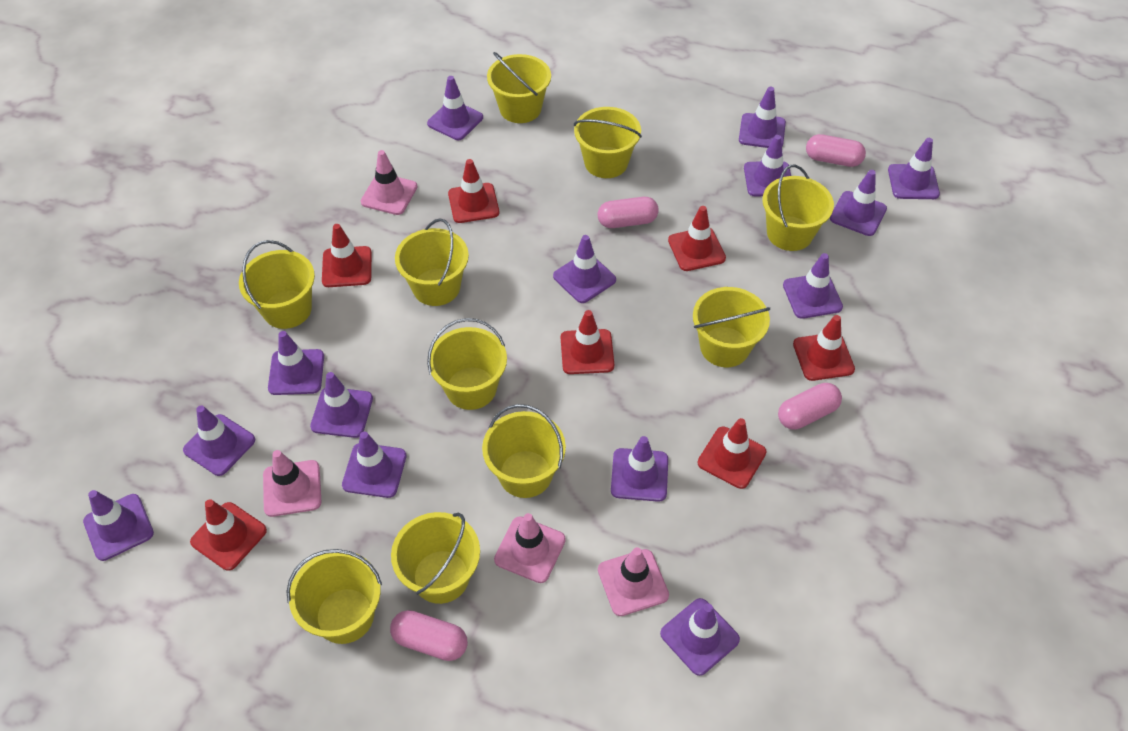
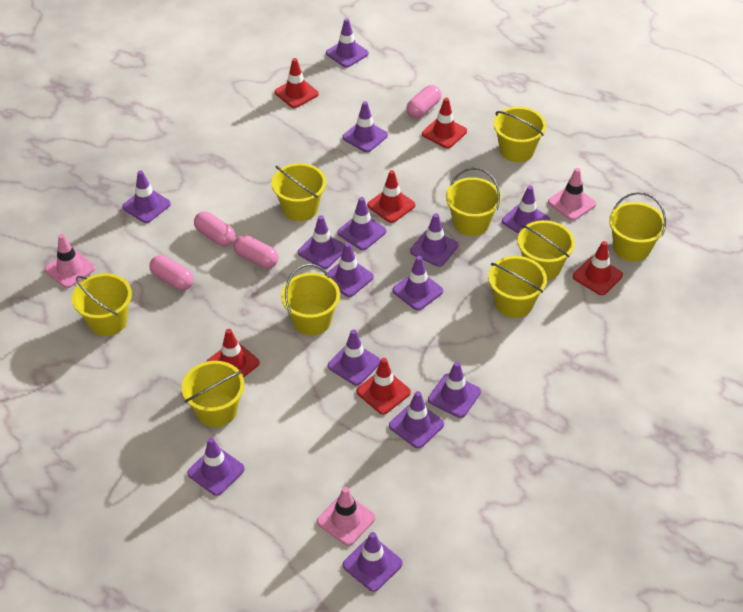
pink traffic cone: [263,450,321,517] [361,150,418,215] [494,513,566,583] [598,547,669,616] = 4 -> [45,234,95,288] [317,487,375,546] [548,168,596,221] = 3
red traffic cone: [190,499,267,571] [322,224,372,287] [448,159,499,223] [561,310,614,374] [668,206,726,271] [698,418,766,489] [793,315,855,381] = 7 -> [206,329,260,378] [275,58,319,108] [356,358,411,414] [367,170,415,223] [422,98,467,149] [573,241,623,295] = 6
yellow bucket: [239,240,315,329] [287,549,382,644] [391,512,480,604] [395,218,469,306] [427,318,507,410] [482,404,566,498] [487,52,551,123] [574,107,642,178] [693,287,770,367] [762,165,834,251] = 10 -> [72,273,132,336] [182,361,244,427] [272,163,326,221] [281,264,340,335] [446,168,501,236] [488,256,547,318] [494,107,546,162] [518,220,575,281] [609,192,666,262] = 9

